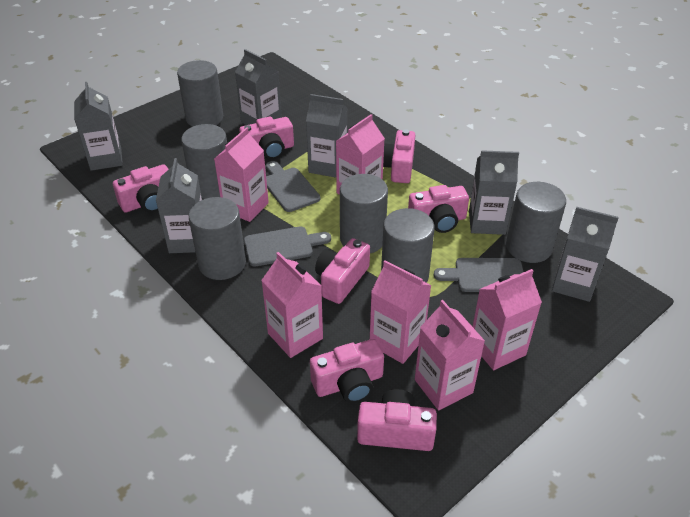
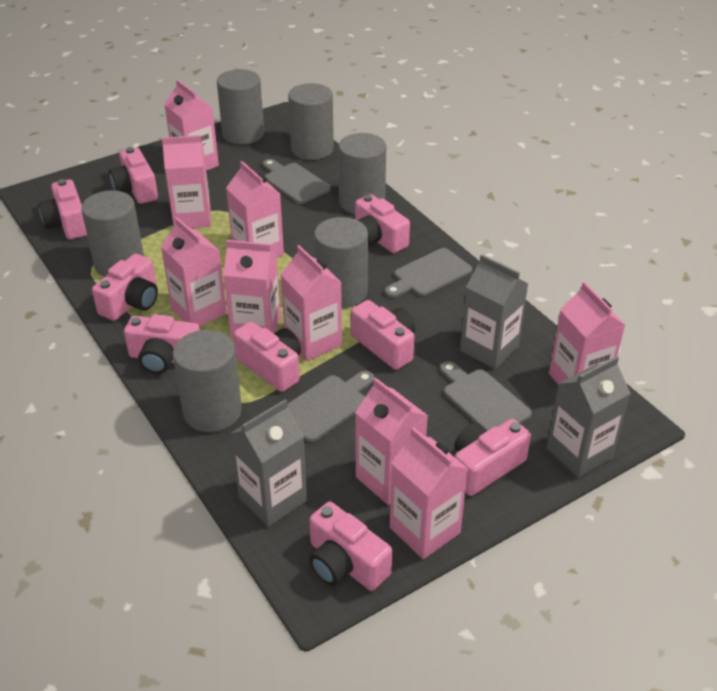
grey carton: [74,82,123,171] [156,158,202,253] [235,49,282,125] [306,94,348,177] [469,150,519,235] [552,207,619,302] = 6 -> [230,399,307,527] [460,254,528,369] [546,356,631,478] = 3
grey cutting board: [244,226,331,267] [266,161,321,212] [434,258,523,292] = 3 -> [263,159,331,204] [287,371,374,442] [385,248,472,298] [440,361,532,431] = 4
pink camera: [113,164,169,213] [239,117,294,159] [310,339,384,403] [315,238,370,304] [357,389,437,451] [383,129,415,183] [408,185,469,233] = 7 -> [39,179,87,240] [92,254,158,321] [109,147,158,204] [124,314,200,374] [233,321,301,392] [309,502,392,591] [351,300,415,370] [355,194,410,253] [455,419,531,496] = 9
pink carton: [214,127,269,222] [261,252,323,358] [336,114,385,195] [370,260,432,364] [415,300,485,410] [472,269,542,370] = 6 -> [161,217,227,327] [162,135,211,228] [164,79,219,171] [223,240,281,339] [226,161,284,258] [280,245,342,361] [355,377,428,505] [390,428,468,559] [549,282,625,385] = 9

